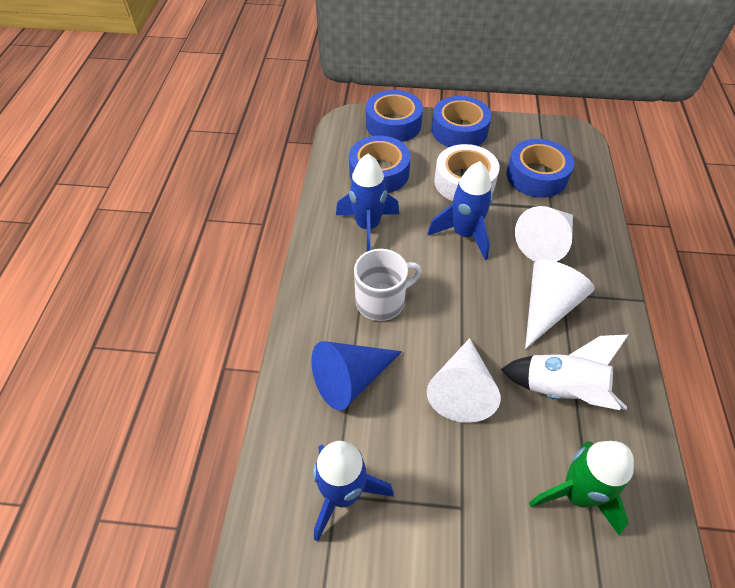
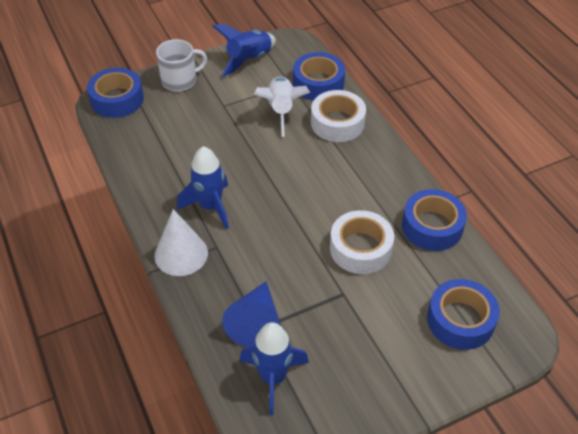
green rocket: [529,441,634,535] = 1 -> none = 0
white cone: [427,338,501,423] [515,206,573,262] [525,260,595,349] = 3 -> [154,209,208,276] = 1
white tape: [434,144,500,201] = 1 -> [311,90,366,142] [330,210,394,274] = 2

